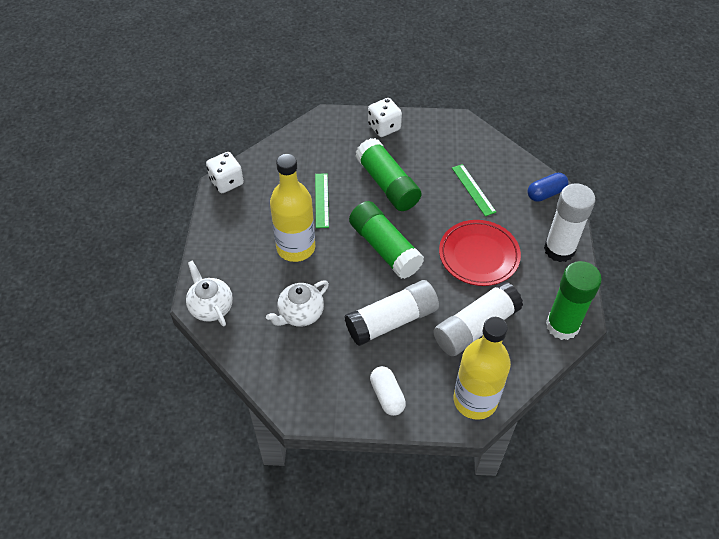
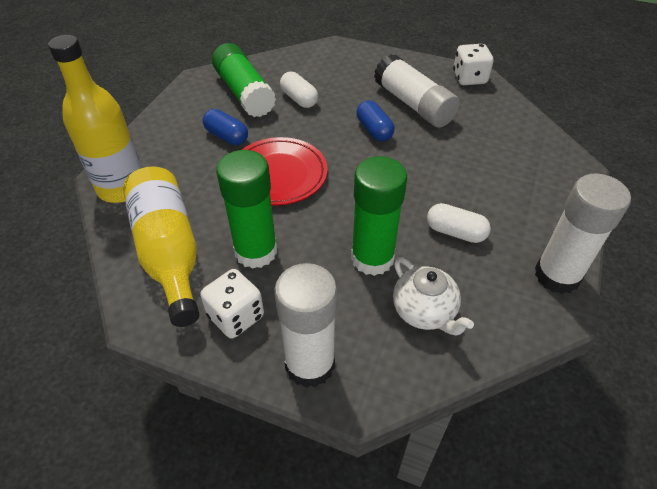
blue capsule: [527,173,569,202] = 1 -> [203,109,248,145] [357,100,395,141] = 2
green ruler: [315,173,329,228] [452,164,496,216] = 2 -> none = 0
white capsule: [370,366,406,416] = 1 -> [280,72,318,108] [427,203,491,243] = 2
white teapot: [186,261,233,326] [266,280,329,327] = 2 -> [393,257,474,335] = 1

